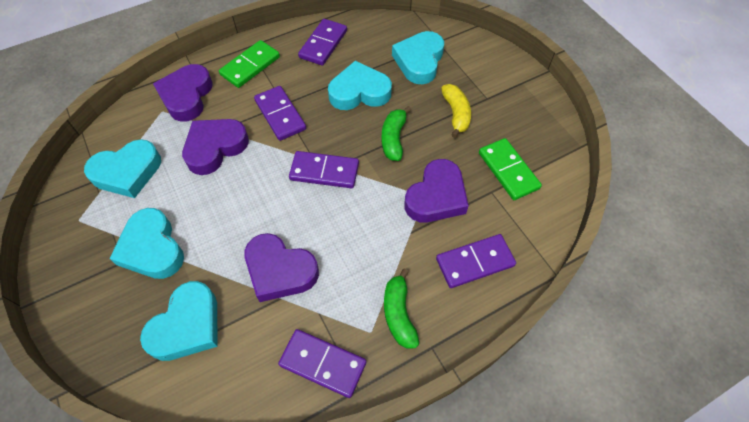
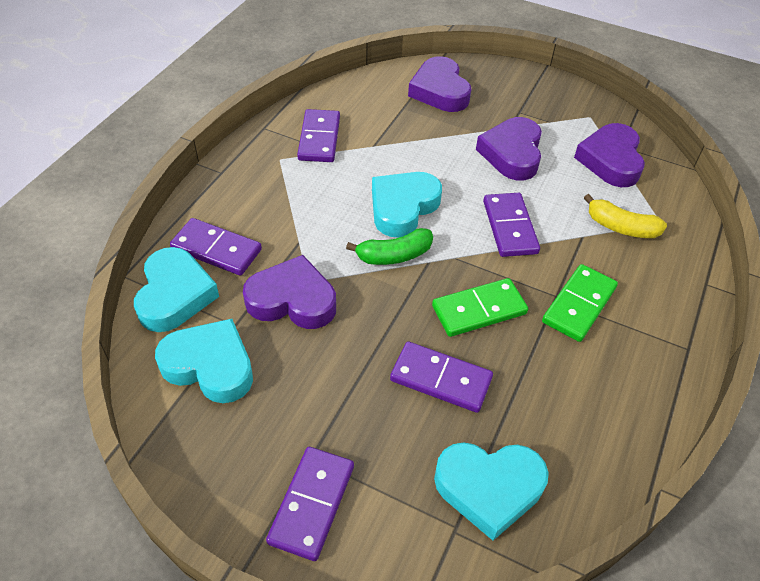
green banana: [381,106,411,161] [384,268,419,349] = 2 -> [346,228,433,265] = 1
turquoise heart: [84,139,161,198] [109,208,184,279] [140,281,218,361] [328,61,392,110] [392,31,444,84] = 5 -> [134,247,219,332] [155,319,253,403] [372,172,442,237] [434,442,549,541] = 4

